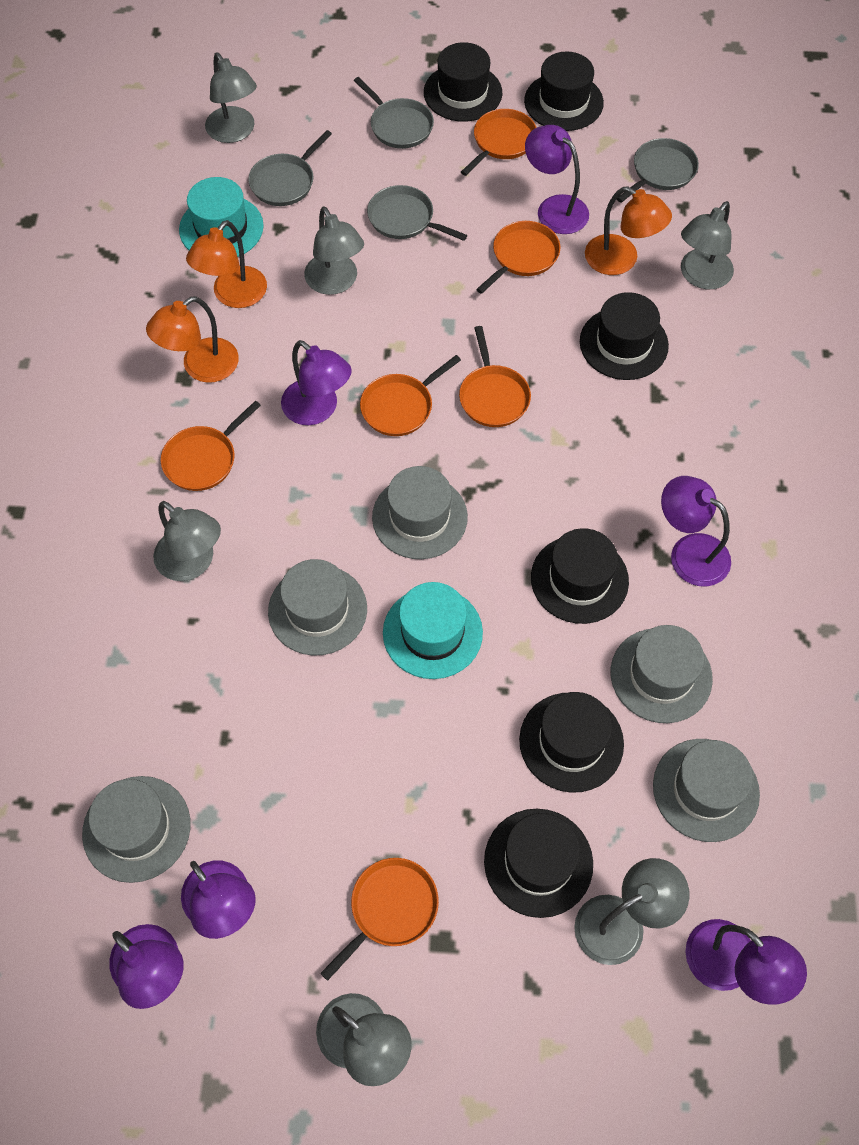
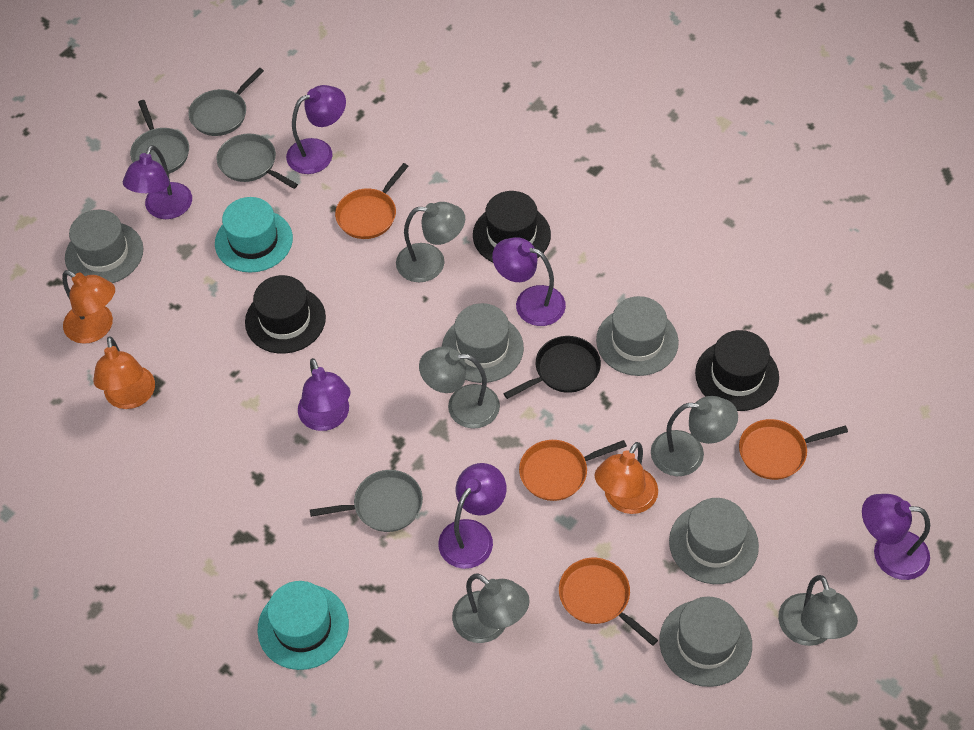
black hat: [424,42,502,122] [484,809,593,918] [519,692,624,793] [524,51,604,131] [531,528,629,624] [580,292,669,380] = 6 -> [245,275,326,354] [473,191,551,263] [695,330,779,411] = 3
black pan: none = 0 -> [503,336,601,399] = 1
grey lamp: [153,501,221,581] [205,53,257,143] [304,207,364,295] [316,993,411,1086] [574,858,689,965] [681,201,734,289] = 6 -> [396,202,465,282] [419,347,500,429] [452,573,530,643] [651,396,738,476] [778,575,858,646] = 5
orange pan: [161,401,261,491] [320,858,439,981] [360,355,461,436] [459,326,531,427] [461,109,537,176] [476,221,560,294] = 6 -> [335,163,409,239] [519,440,627,501] [559,558,658,646] [739,419,848,480] = 4

